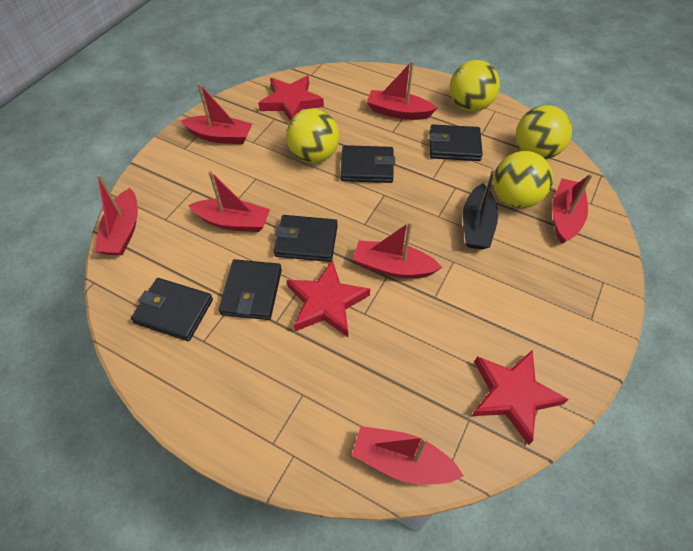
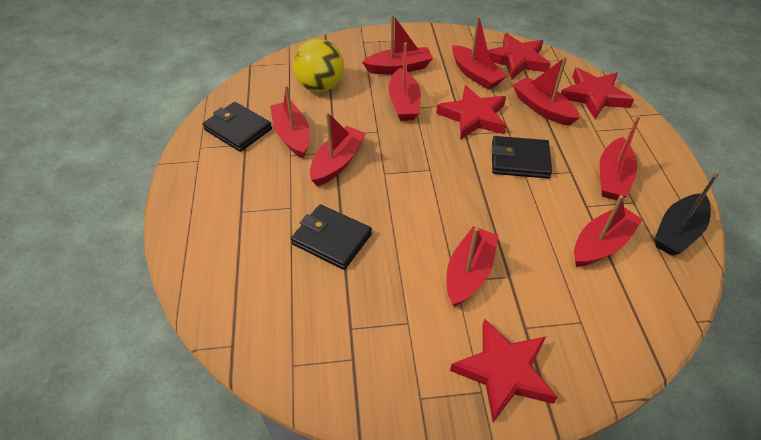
black wallet: [131,278,213,341] [219,259,282,320] [274,215,338,262] [340,145,395,183] [430,124,483,161] = 5 -> [203,102,272,152] [291,204,372,270] [492,136,552,179] = 3
red boat: [95,174,138,255] [180,83,252,144] [188,170,270,232] [351,426,464,485] [353,221,442,278] [367,61,437,120] [552,173,593,244] = 7 -> [270,85,310,158] [310,112,366,186] [362,14,433,74] [388,43,421,121] [446,226,498,307] [452,16,507,89] [513,57,580,126] [574,195,643,267] [599,115,641,200] = 9
red star: [258,76,324,121] [287,259,370,337] [472,350,569,445] = 3 -> [436,85,506,139] [450,319,557,422] [488,33,551,80] [561,68,634,119] = 4
yellow ball: [286,109,339,163] [450,60,500,112] [493,151,553,208] [516,105,572,159] = 4 -> [293,39,344,92] = 1

